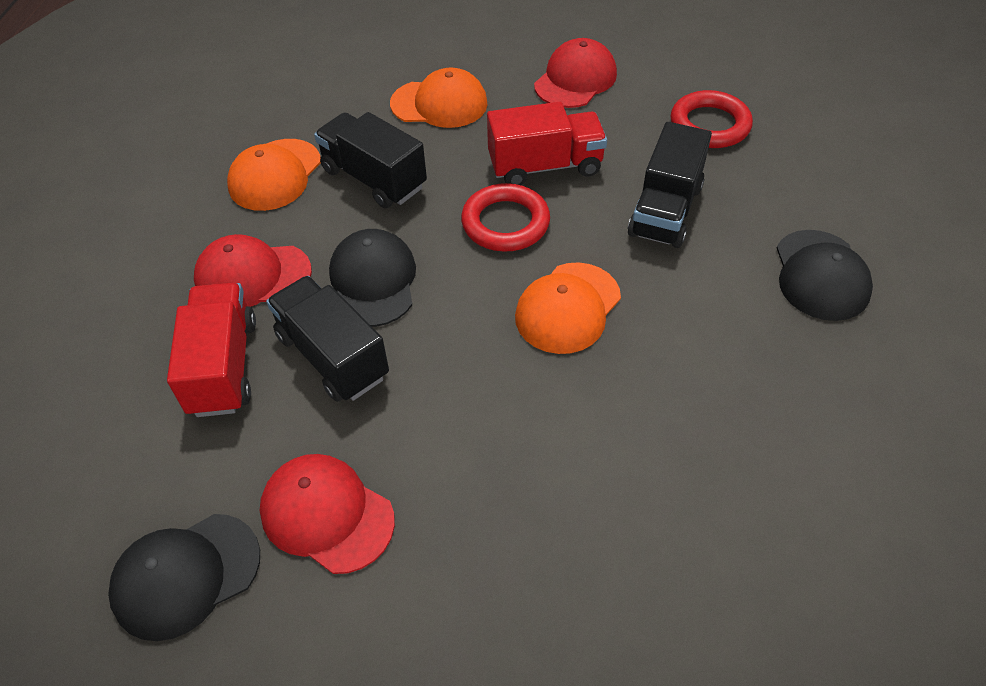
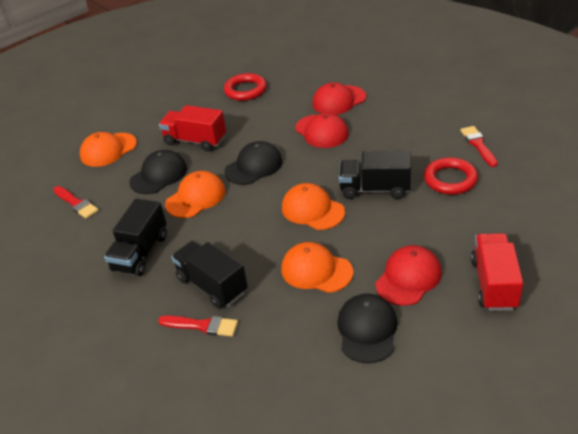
orange cap: [227,139,321,211] [390,68,487,128] [515,262,621,354] = 3 -> [80,132,137,167] [165,171,226,218] [281,242,353,293] [282,183,345,230] = 4
red brush: none = 0 -> [53,186,99,219] [158,315,238,337] [460,126,498,167] = 3

